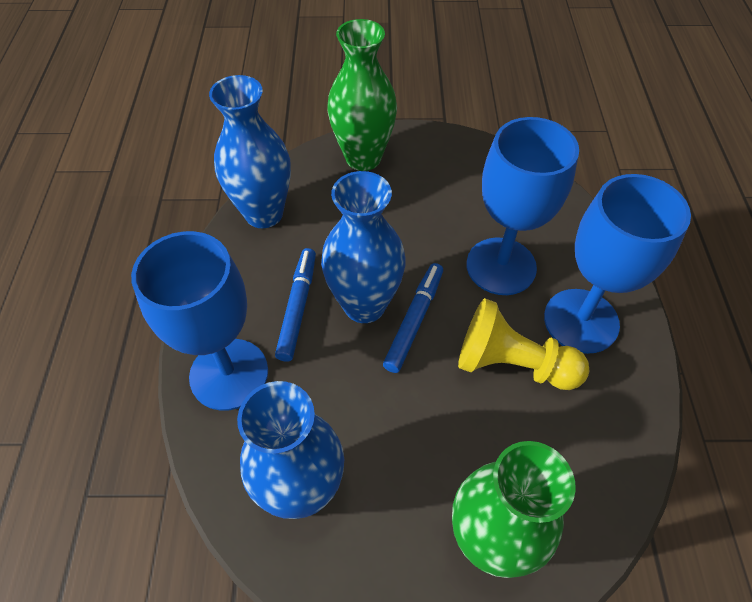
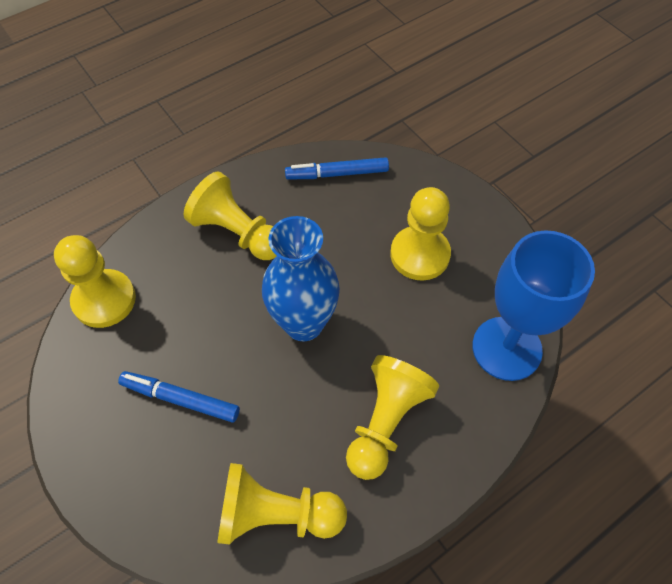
blue goblet: [131,231,268,411] [466,117,579,295] [544,174,691,354] = 3 -> [472,230,595,381] = 1
blue vase: [209,75,291,228] [237,381,344,519] [321,171,406,323] = 3 -> [262,216,340,342] = 1
green vase: [327,19,397,171] [452,441,576,578] = 2 -> none = 0
yellow pawn: [458,298,589,390] = 1 -> [54,235,136,328] [184,171,277,260] [217,463,347,545] [346,355,439,480] [390,187,451,280] = 5

